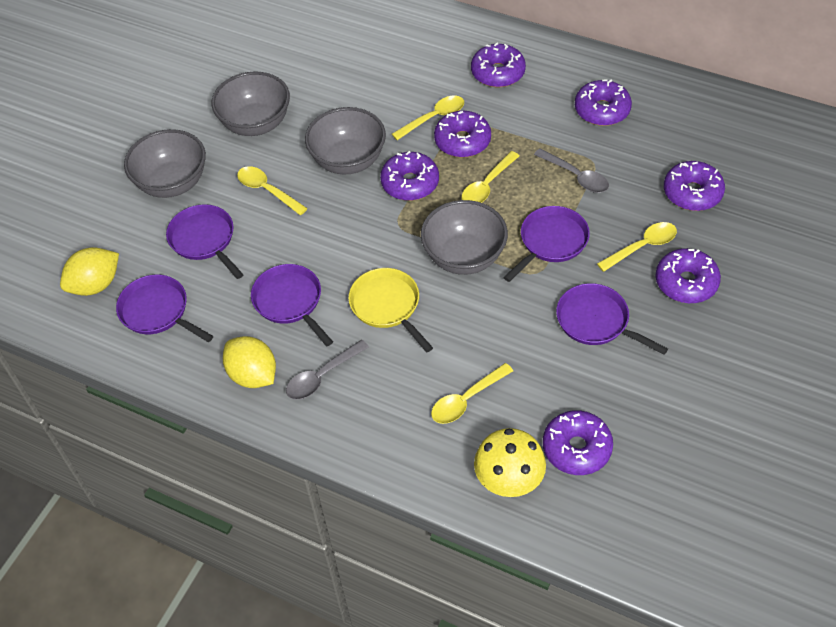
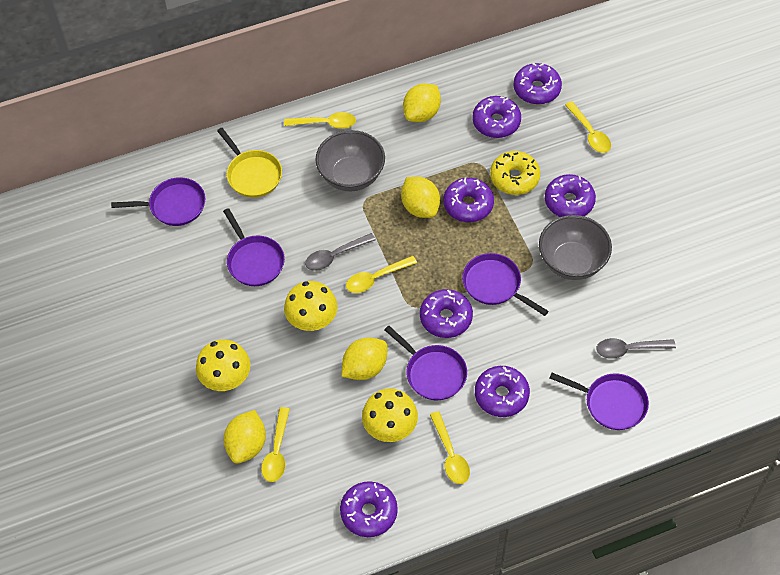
grey bowl: [124,129,206,198] [212,71,290,136] [305,107,386,175] [421,200,508,275] = 4 -> [315,130,385,191] [539,215,612,280] = 2
yellow donut: none = 0 -> [490,151,540,195] = 1
yellow lemon: [60,247,119,296] [223,336,276,388] = 2 -> [224,410,266,464] [341,338,387,380] [401,177,440,218] [403,83,441,122] = 4
yellow mushroom: [474,428,546,497] = 1 -> [196,339,250,391] [284,281,337,331] [362,388,418,442] = 3

